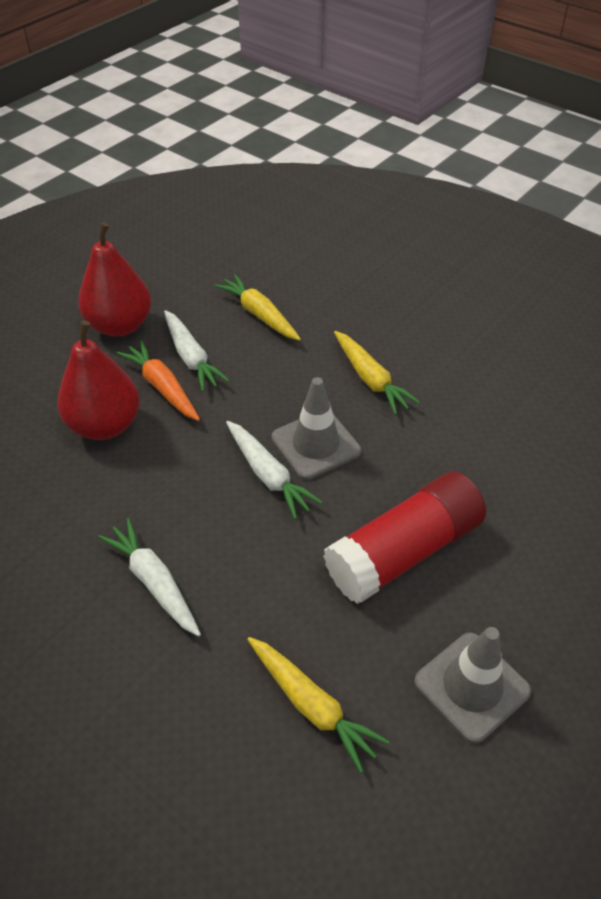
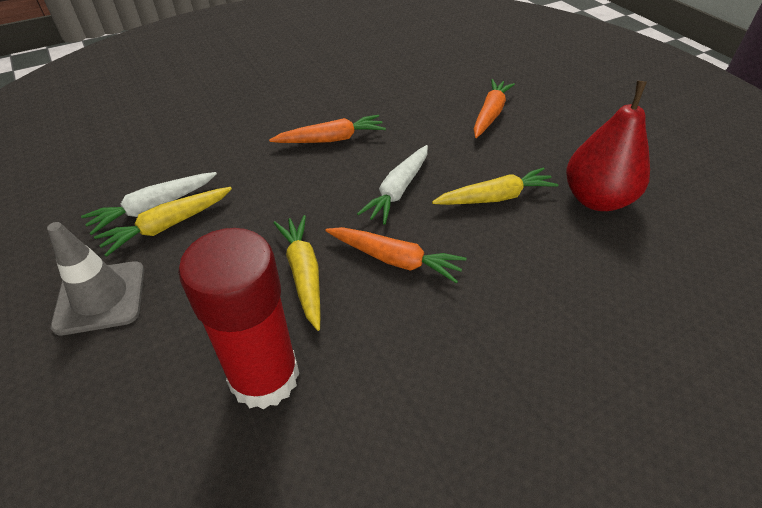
grey traffic cone: [272,377,361,480] [414,627,531,744] = 2 -> [47,222,144,335] = 1
orange carrot: [117,340,200,421] = 1 -> [269,115,386,143] [325,227,467,283] [474,79,515,138] = 3
red pear: [57,320,140,440] [78,222,151,337] = 2 -> [566,81,650,211] = 1
white carrot: [98,518,201,637] [164,310,230,392] [226,421,322,519] = 3 -> [81,172,217,235] [357,145,428,225] = 2

